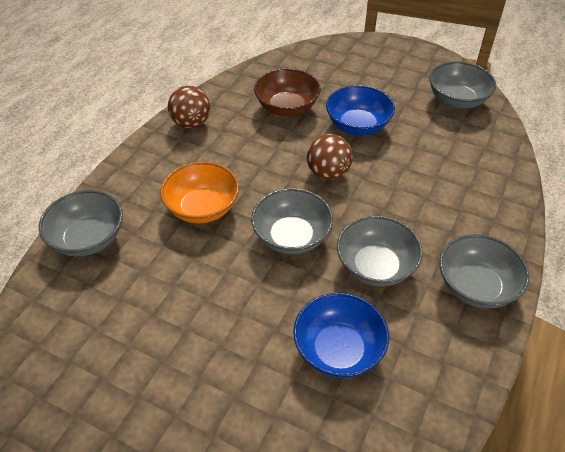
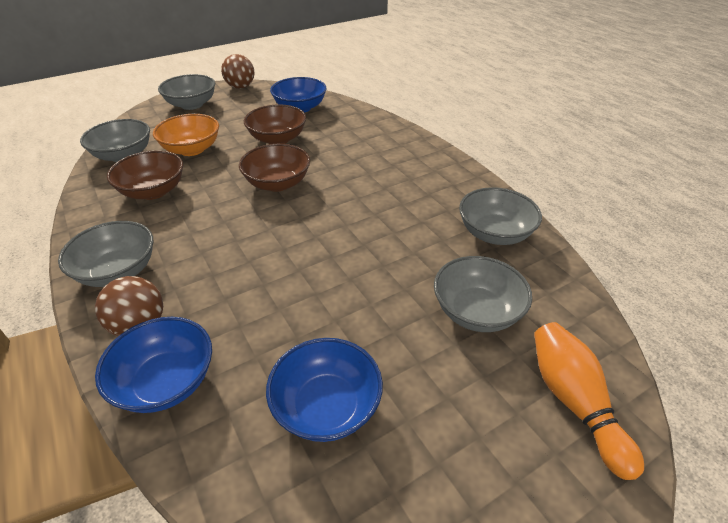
blue bowl: [293,293,389,378] [326,85,395,135] = 2 -> [95,317,212,413] [266,338,383,442] [270,77,326,113] = 3
brown bowl: [254,68,321,116] = 1 -> [107,150,183,200] [239,144,310,192] [244,104,306,144] = 3
orange bowling pin: none = 0 -> [534,322,644,480] = 1

